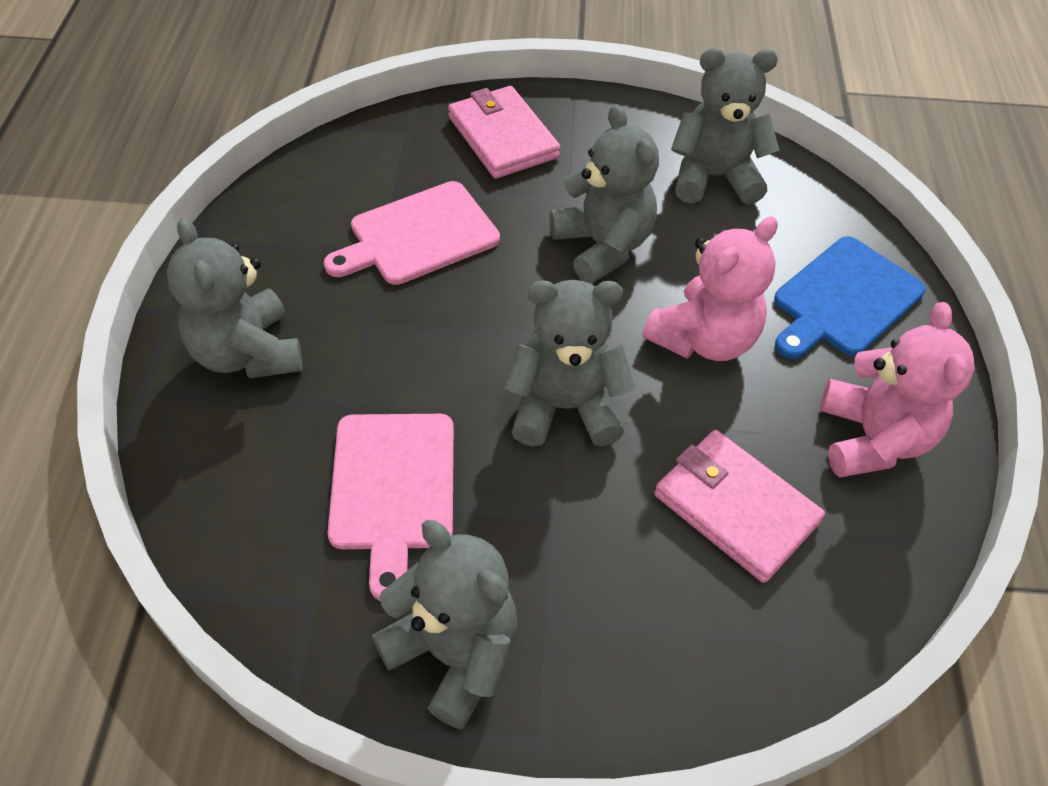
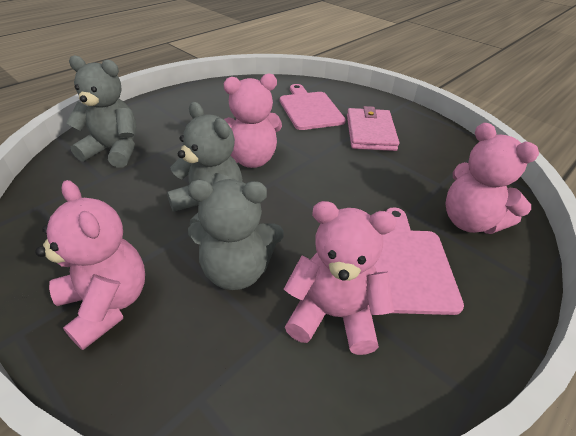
blue cutting board: [774,236,926,359] = 1 -> none = 0
grey teddy bear: [167,218,302,379] [372,520,517,729] [504,280,636,447] [550,104,659,284] [671,48,780,204] = 5 -> [66,55,137,168] [167,102,243,225] [188,179,284,290] = 3
pink teddy bear: [642,216,778,361] [820,302,975,478] = 2 -> [35,180,145,350] [224,73,282,168] [284,201,396,355] [445,123,539,234] = 4
pink wallet: [448,86,560,179] [654,430,825,583] = 2 -> [347,106,399,151] = 1

